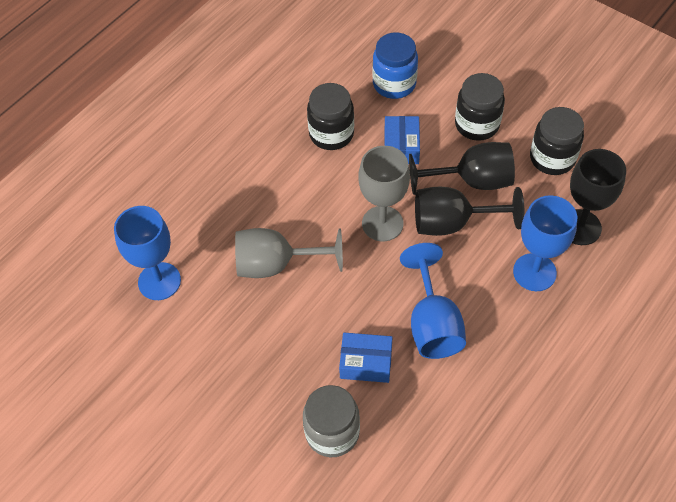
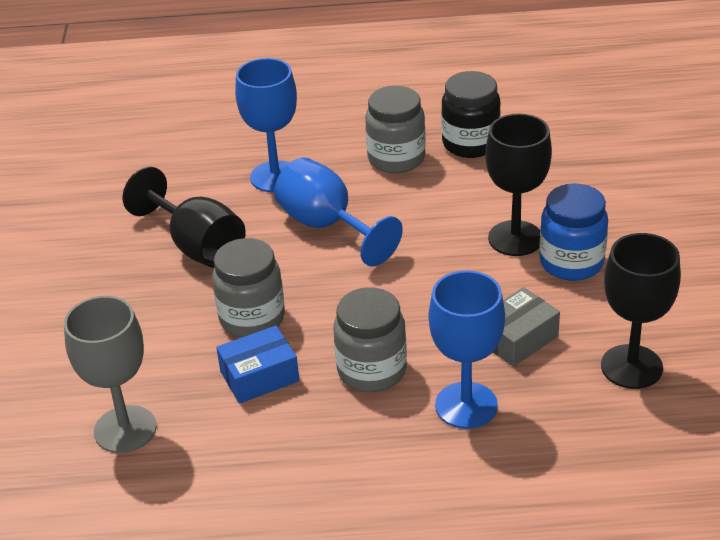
black jar: [307,83,354,150] [455,73,505,141] [530,107,584,175] = 3 -> [441,71,501,158] = 1
blue box: [339,332,393,383] [385,116,420,164] = 2 -> [216,326,299,404] = 1
grey box: none = 0 -> [493,287,560,367] = 1
grey goblet: [235,228,343,278] [358,146,410,241] = 2 -> [64,296,157,453] = 1
grey jar: [303,385,360,457] = 1 -> [212,238,285,338] [334,287,407,392] [365,86,426,173] = 3

